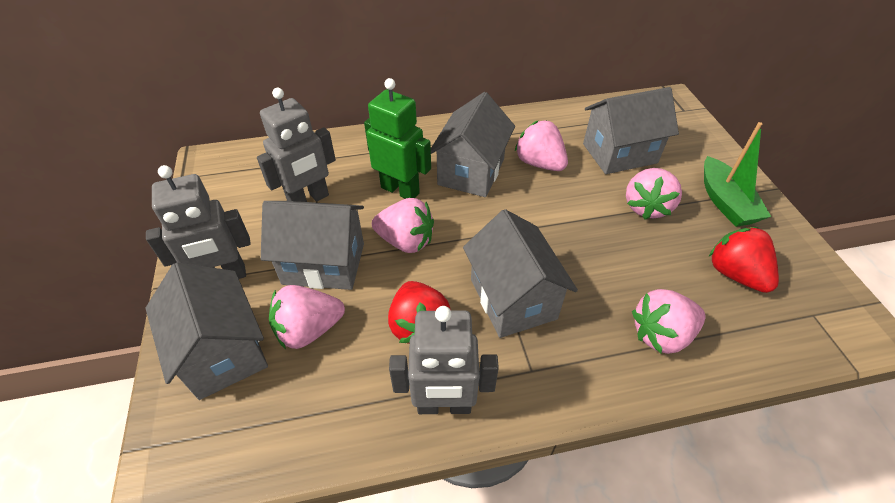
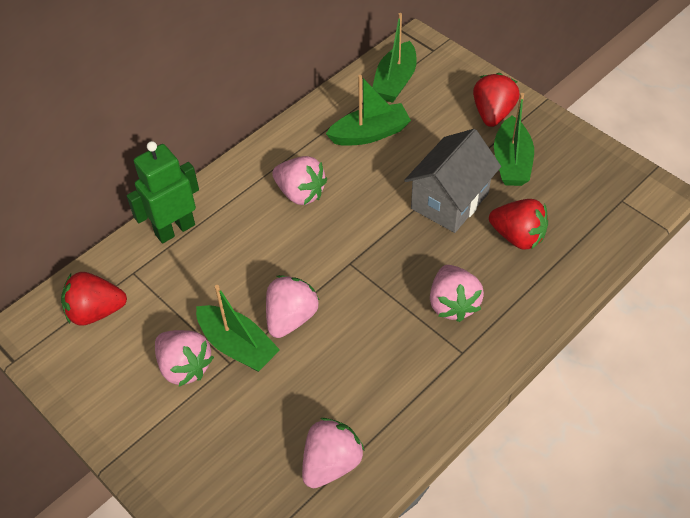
green boat: [704,122,771,227] = 1 -> [196,285,280,372] [326,75,411,146] [373,13,417,103] [494,93,534,186] = 4
grey house: [145,262,268,400] [261,201,364,290] [431,92,515,197] [463,209,578,338] [583,87,679,174] = 5 -> [404,129,501,233] = 1
grey robot: [146,165,251,279] [257,88,336,202] [389,306,499,414] = 3 -> none = 0
red strawberry: [388,281,451,344] [709,227,779,293] = 2 -> [61,272,127,326] [473,73,520,127] [489,199,548,250] = 3

